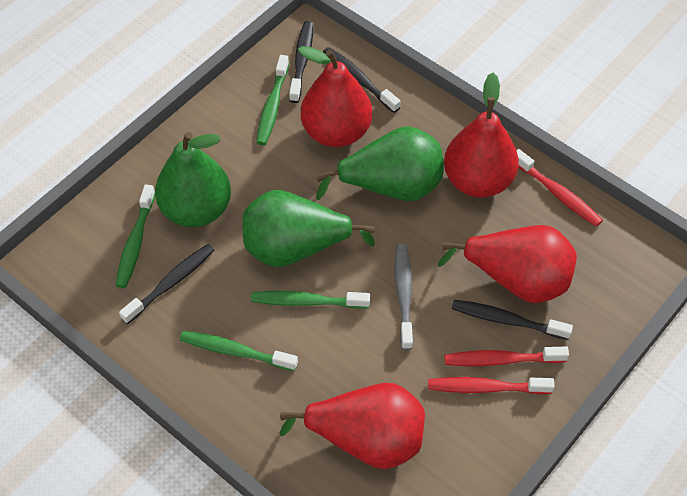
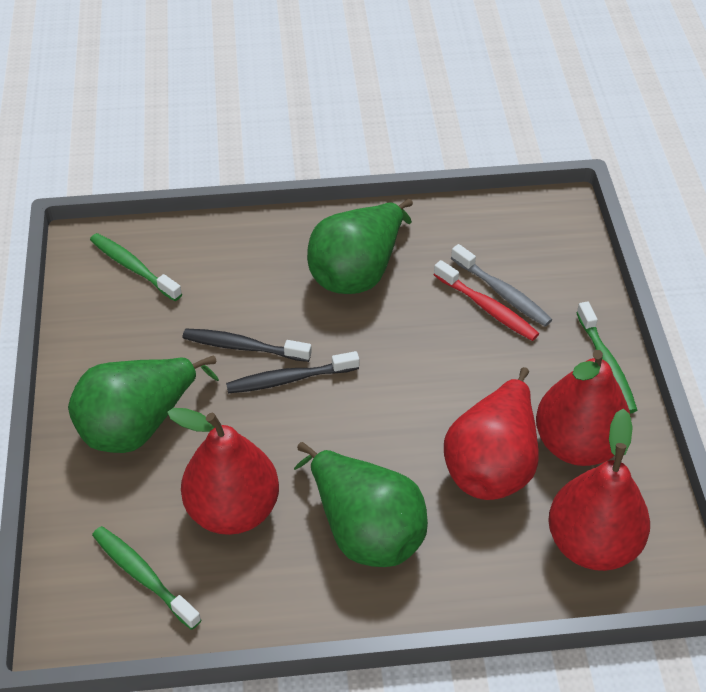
black toothbrush: [119,244,215,324] [289,21,313,103] [323,47,401,113] [452,300,573,340] = 4 -> [183,329,312,362] [226,351,359,393] = 2
green toothbrush: [116,184,155,288] [180,331,298,371] [251,291,370,309] [256,55,289,145] = 4 -> [90,233,182,301] [92,526,201,630] [576,301,637,414] = 3
red toothbrush: [428,377,555,394] [444,346,569,366] [516,149,603,227] = 3 -> [434,260,539,341] = 1

